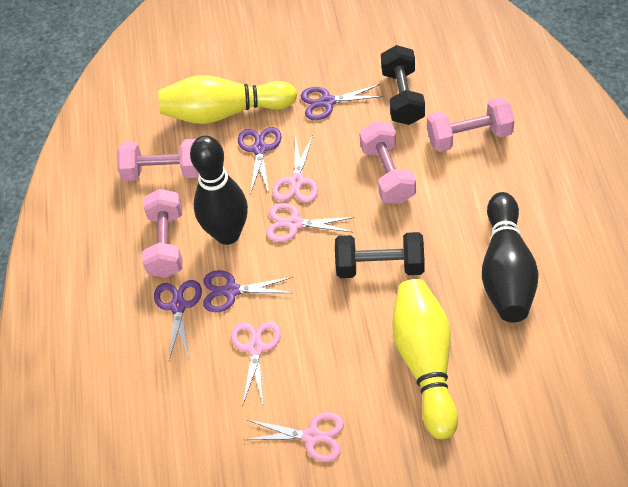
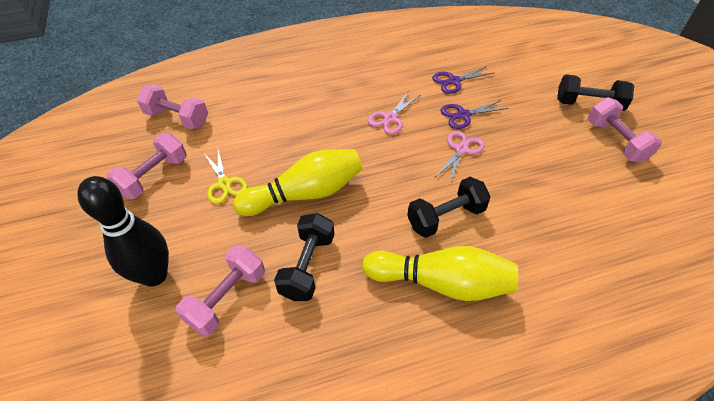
black bowling pin: [190,136,248,245] [482,192,539,323] = 2 -> [77,176,169,287] = 1
black dumbbell: [335,232,425,278] [381,45,425,125] = 2 -> [274,213,335,301] [407,177,491,238] [557,74,634,111] = 3
pink scissors: [231,321,281,406] [244,412,344,462] [266,203,355,242] [272,135,318,202] = 4 -> [368,92,420,134] [435,131,485,184] = 2
purple scissors: [154,280,202,360] [203,270,293,312] [238,127,282,194] [301,84,384,120] = 4 -> [432,66,493,94] [441,100,508,129] = 2
yellow scissors: none = 0 -> [203,149,248,204] = 1

